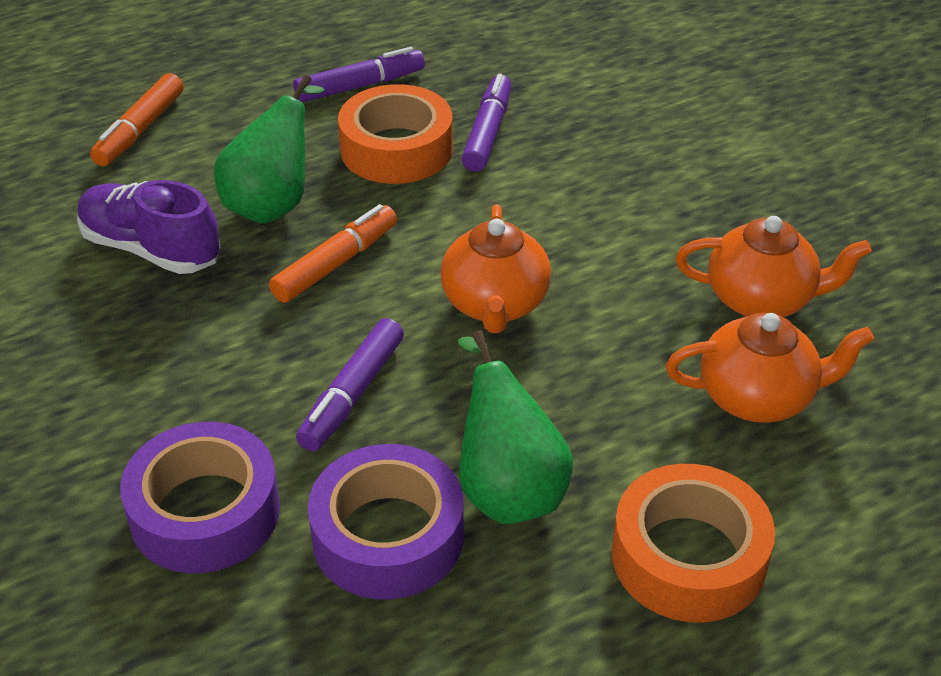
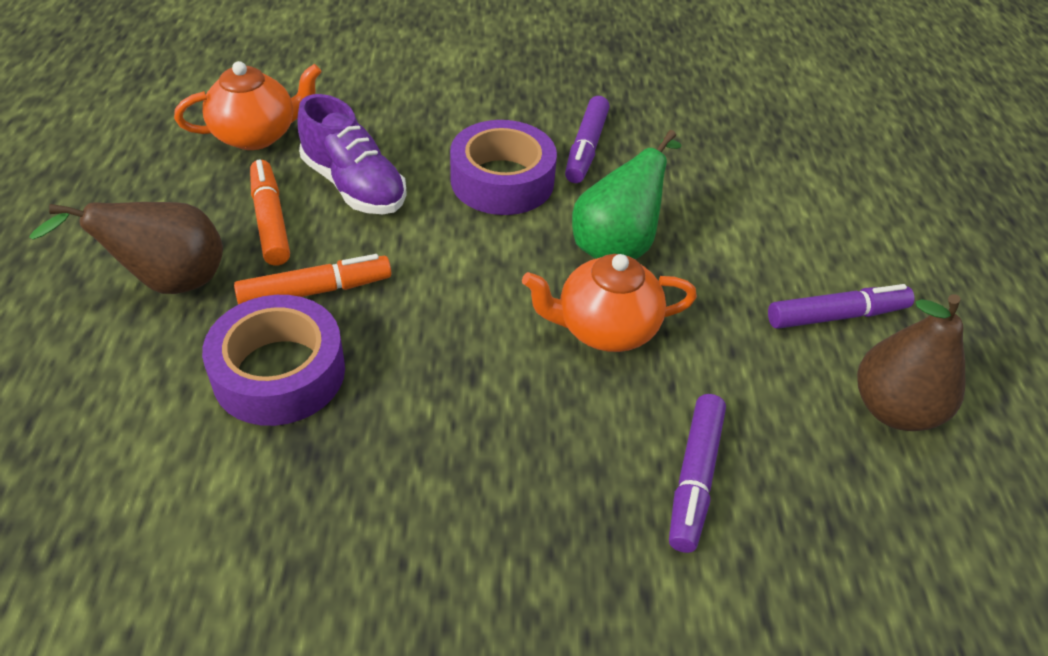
brown pear: none = 0 -> [29,202,223,294] [857,294,965,431] = 2
green pear: [214,75,325,224] [458,330,573,524] = 2 -> [572,130,682,259] = 1
orange tape: [338,84,453,184] [612,464,775,623] = 2 -> none = 0
orange teapot: [440,204,551,333] [666,313,874,423] [676,216,872,317] = 3 -> [174,61,322,150] [522,254,697,352] = 2

